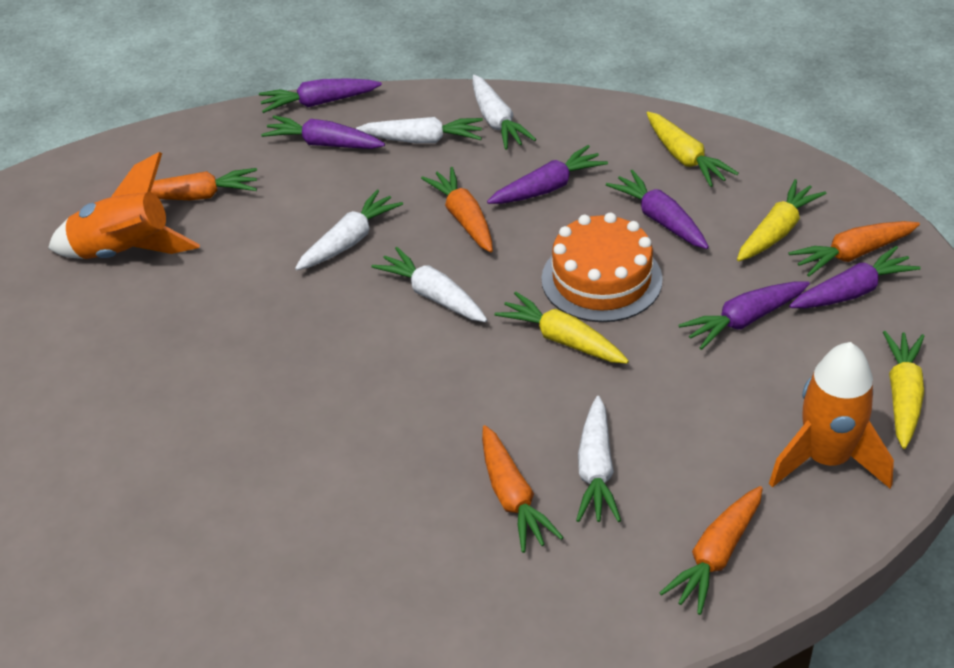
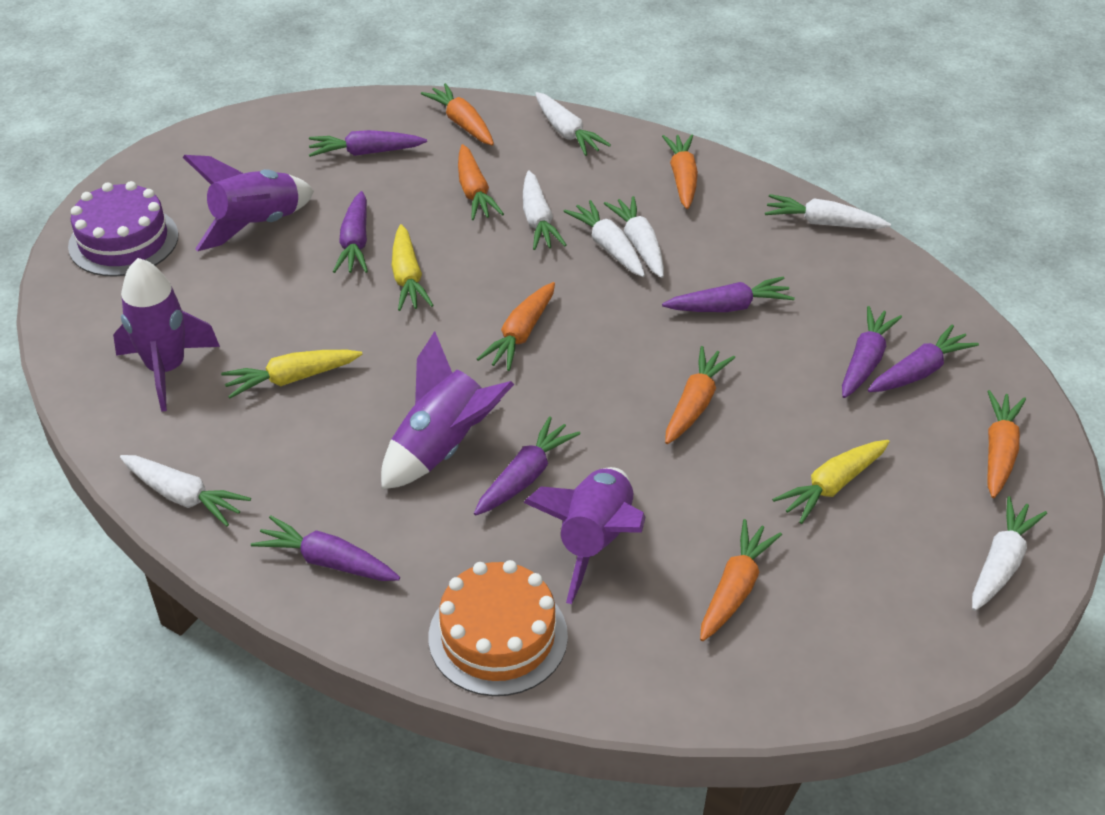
orange carrot: [151,168,257,200] [421,167,493,252] [482,425,564,553] [660,486,763,615] [789,221,920,277] = 5 -> [421,83,494,146] [458,144,504,220] [477,282,555,371] [662,134,698,209] [665,346,735,444] [700,519,782,641] [987,390,1026,498] = 7
orange rocket: [48,152,200,259] [769,342,894,488] = 2 -> none = 0
purple cake: none = 0 -> [68,181,178,277] = 1
purple carrot: [259,78,382,113] [261,115,385,149] [487,145,608,204] [606,170,709,249] [678,281,810,350] [789,246,921,308] = 6 -> [251,515,400,581] [309,130,427,157] [333,191,368,273] [474,416,580,516] [662,277,795,312] [842,306,902,398] [868,325,979,392] = 7
purple rocket: none = 0 -> [113,258,220,412] [183,155,314,251] [381,331,515,489] [523,467,646,604] = 4
white carrot: [295,189,403,270] [356,117,483,143] [372,247,487,322] [473,75,537,150] [576,396,621,522] = 5 -> [120,455,251,526] [523,171,566,250] [535,92,611,156] [563,200,645,277] [604,196,664,278] [765,194,891,229] [972,496,1047,611] = 7
yellow carrot: [495,292,629,364] [647,112,739,187] [737,179,826,261] [883,331,924,449] = 4 -> [221,350,362,398] [391,224,434,311] [772,440,890,524] = 3

